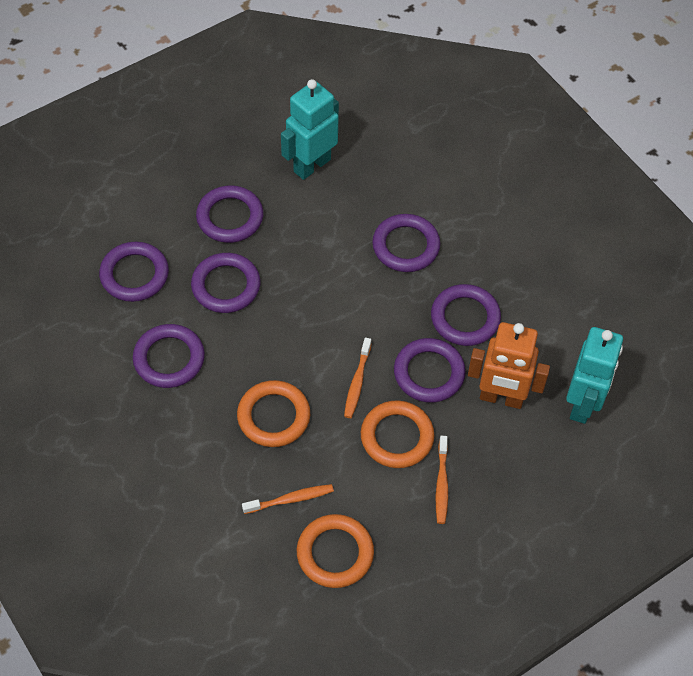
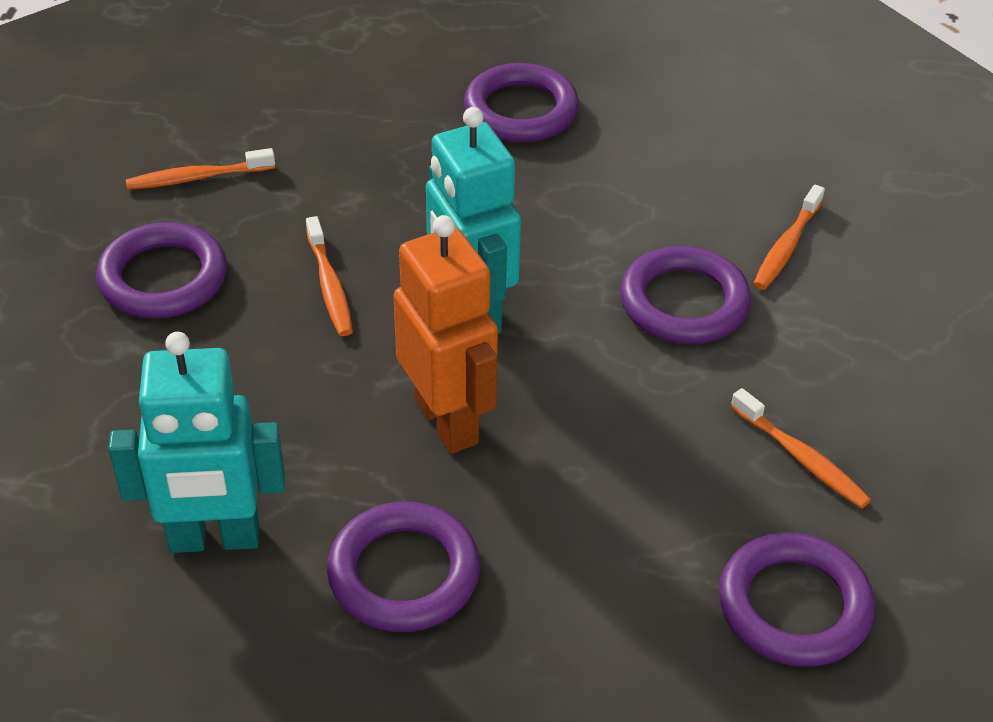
orange ring: [237,380,310,447] [297,514,374,588] [361,400,434,468] = 3 -> none = 0
orange toothbrush: [242,484,334,514] [344,338,371,418] [436,436,448,524] = 3 -> [126,148,275,190] [306,216,353,336] [731,388,871,509] [753,184,825,290] = 4
purple ring: [99,242,169,302] [133,324,205,388] [191,253,260,313] [196,185,263,243] [372,214,440,272] [394,338,466,403] [431,284,501,346] = 7 -> [96,222,227,318] [327,502,480,632] [464,63,579,142] [620,246,751,344] [719,533,875,667] = 5

